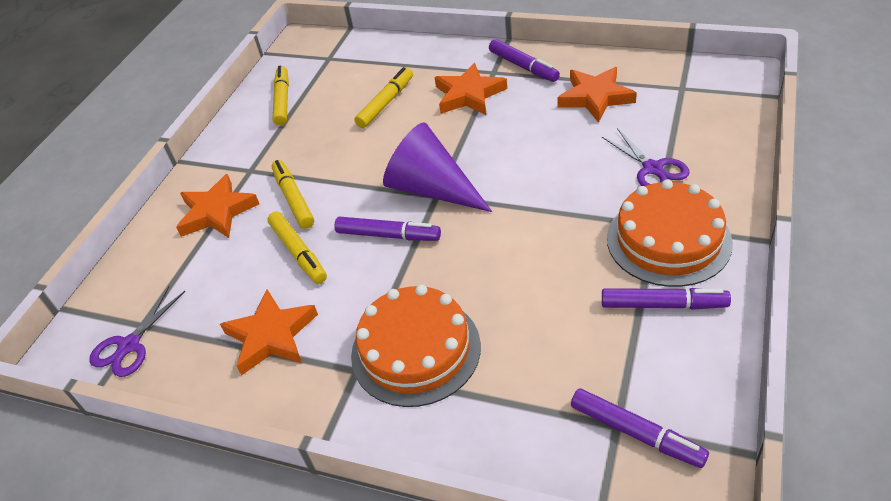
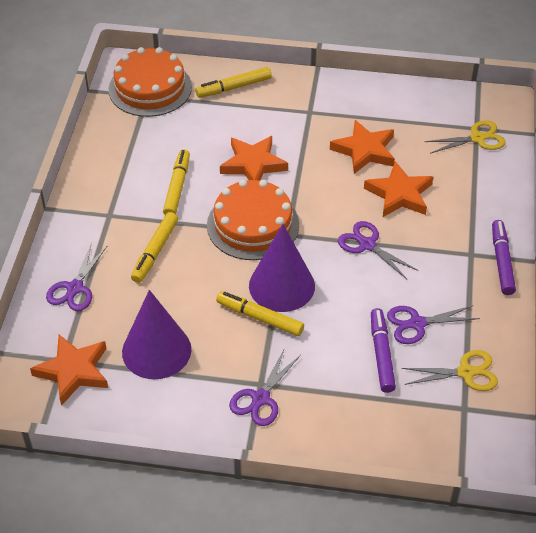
purple cone: [383,122,492,212] = 1 -> [122,290,191,379] [249,224,315,312] = 2
purple marker: [335,217,441,241] [489,39,560,82] [571,388,709,468] [602,288,731,310] = 4 -> [371,308,396,393] [492,220,516,295] = 2
purple scissors: [89,286,185,377] [602,128,690,186] = 2 -> [46,242,107,311] [229,350,301,426] [338,221,419,279] [387,305,480,344] = 4
yellow scissors: none = 0 -> [401,350,498,391] [424,120,506,154] = 2

